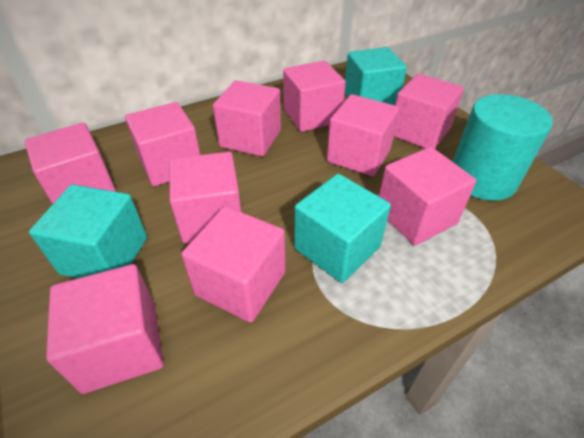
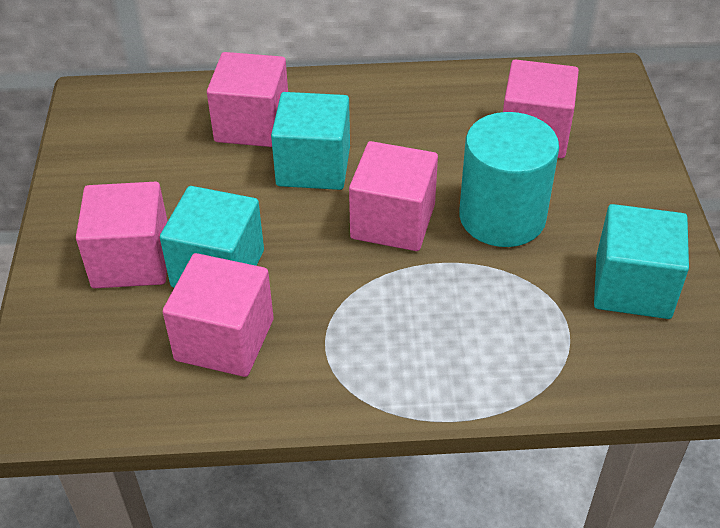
pink cube: [24,123,116,204] [46,264,164,394] [125,102,200,186] [170,152,242,244] [181,206,285,323] [213,80,281,157] [283,61,346,132] [327,94,400,177] [379,147,476,246] [394,74,464,149] = 10 -> [76,182,168,288] [163,253,274,377] [207,52,288,147] [349,141,438,251] [503,59,579,158] = 5

